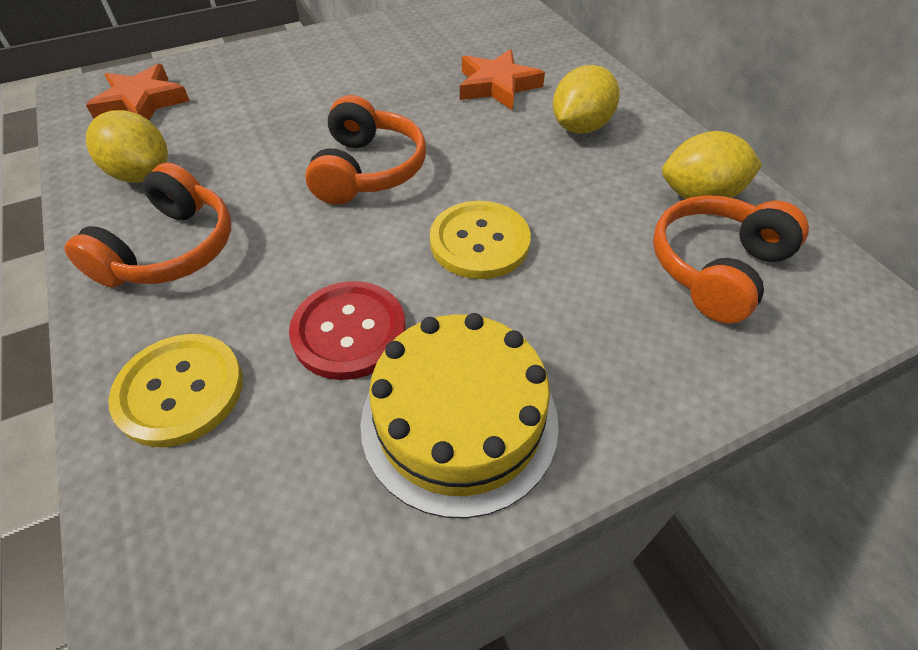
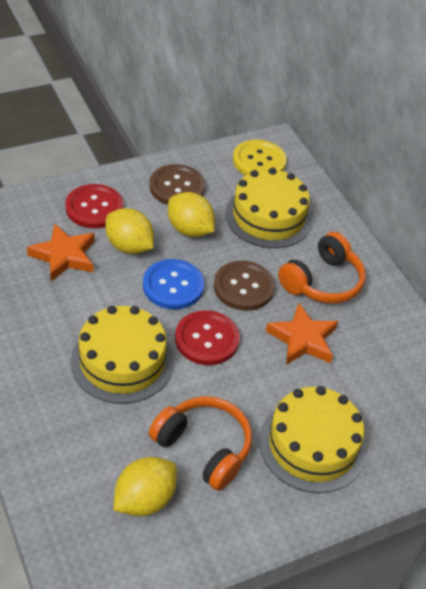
blue button: none = 0 -> [143,259,204,310] = 1
brown button: none = 0 -> [149,164,205,205] [214,261,275,311] = 2
orange headphones: [64,163,231,288] [305,95,426,205] [653,195,809,324] = 3 -> [149,396,252,491] [278,232,366,304] = 2
red button: [289,281,406,380] = 1 -> [65,184,123,228] [175,310,240,365] = 2
yellow button: [108,334,243,447] [430,201,531,279] = 2 -> [233,140,287,176] = 1
yellow cake: [360,313,559,518] = 1 -> [71,306,174,404] [225,168,312,248] [259,386,366,493] = 3

